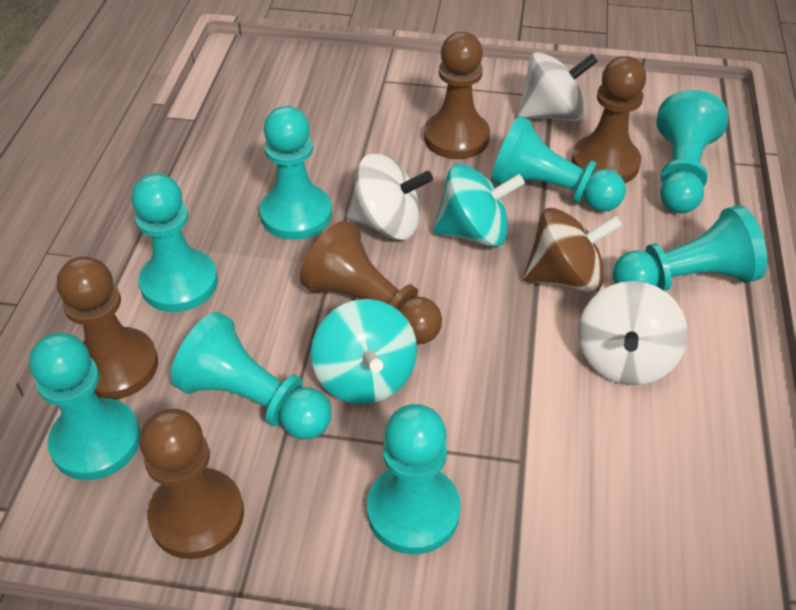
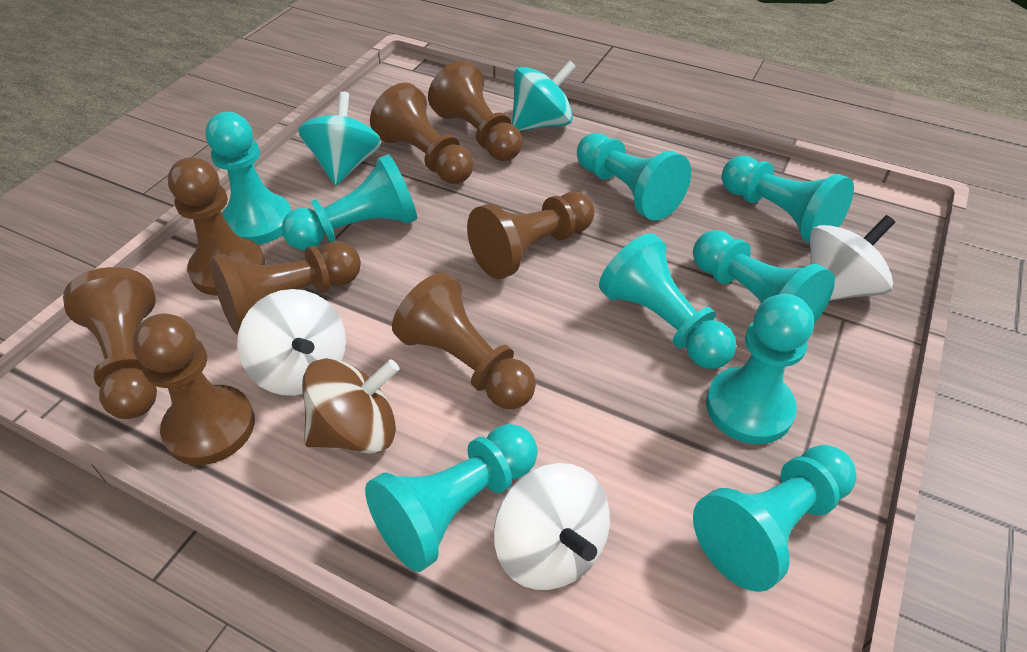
brown pawn: [57,256,158,400] [139,409,244,559] [300,221,442,344] [424,32,490,159] [571,56,646,183] = 5 -> [63,267,157,419] [132,313,255,465] [168,157,266,296] [210,242,361,334] [370,83,473,184] [392,273,536,409] [428,60,523,161] [467,192,595,279] = 8
turquoise pawn: [29,333,141,480] [131,173,218,312] [170,312,332,440] [260,106,332,240] [367,404,461,555] [491,116,626,212] [613,205,767,291] [657,90,728,213] = 8 -> [205,112,291,245] [282,154,417,250] [365,424,538,572] [577,133,691,221] [599,233,736,369] [693,230,835,323] [693,445,857,592] [706,294,814,444] [721,156,854,243] = 9

